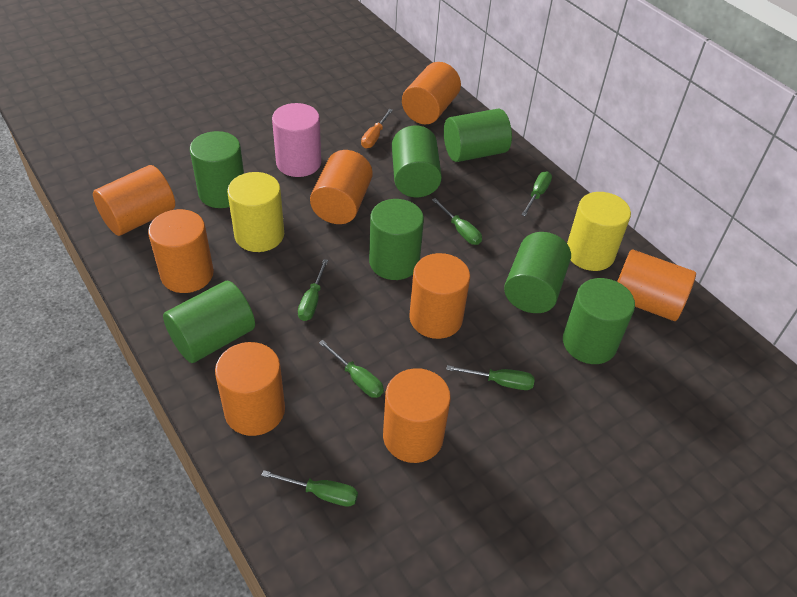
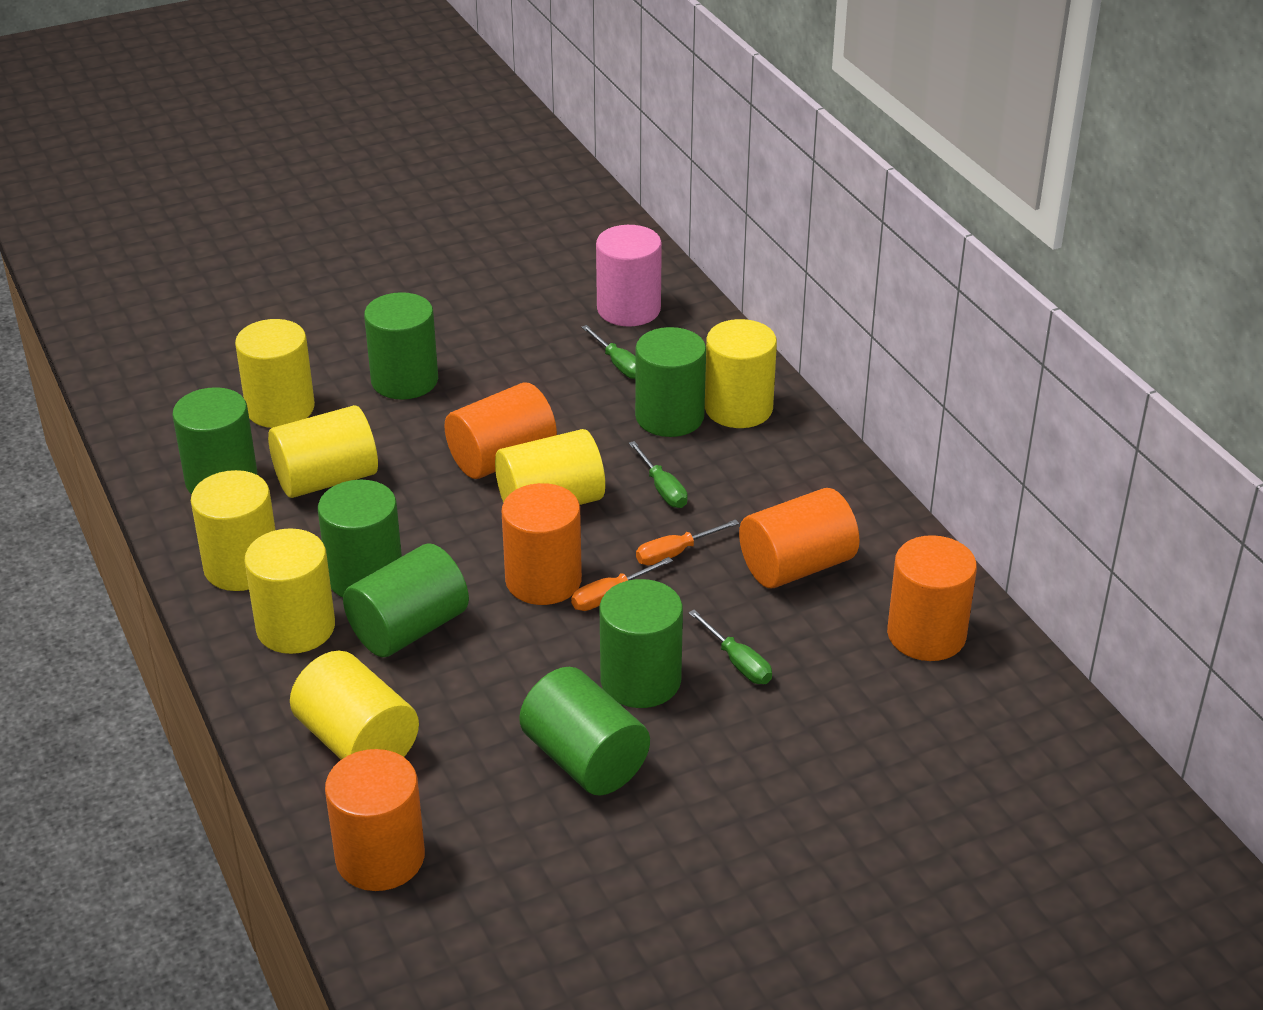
green screwdriver: [261,470,358,507] [298,259,328,321] [319,340,384,398] [432,198,482,245] [446,365,535,390] [521,171,552,216] = 6 -> [581,325,635,379] [629,441,688,508] [688,610,772,684] = 3
orange cylinder: [93,165,175,236] [148,209,214,293] [215,342,285,436] [310,150,373,224] [383,368,451,463] [402,62,461,124] [410,253,470,339] [617,250,696,321] = 8 -> [325,749,425,891] [444,382,557,479] [502,483,582,605] [739,488,859,588] [887,535,977,661] = 5
orange screwdriver: [361,109,393,148] = 1 -> [571,557,673,611] [636,519,739,565] = 2
yellow cylinder: [227,172,284,252] [567,192,631,271] = 2 -> [191,470,275,591] [235,319,315,428] [245,528,335,654] [268,405,378,498] [290,651,419,760] [495,429,605,505] [705,319,777,428] = 7

